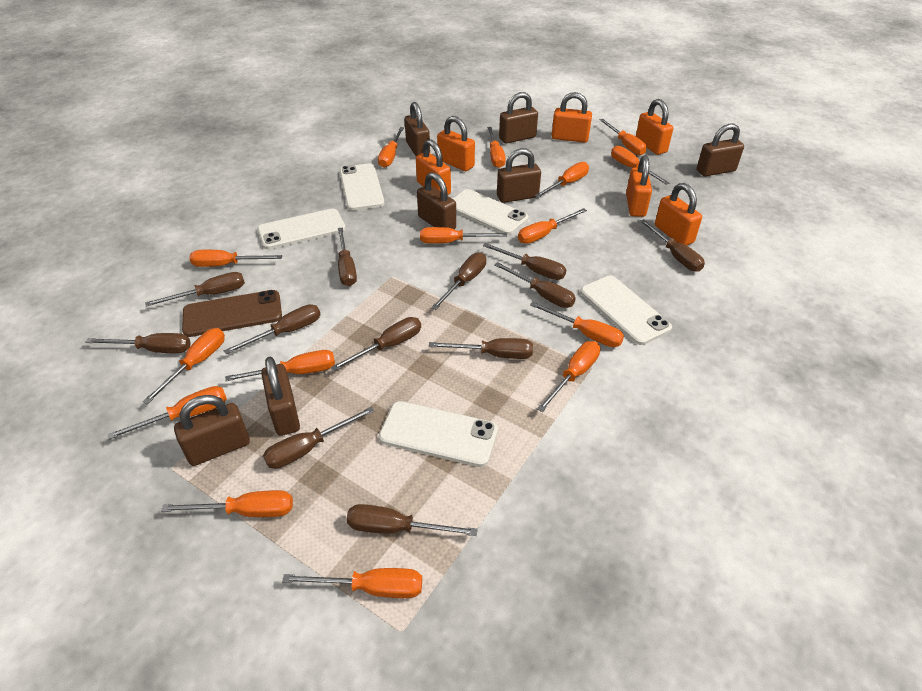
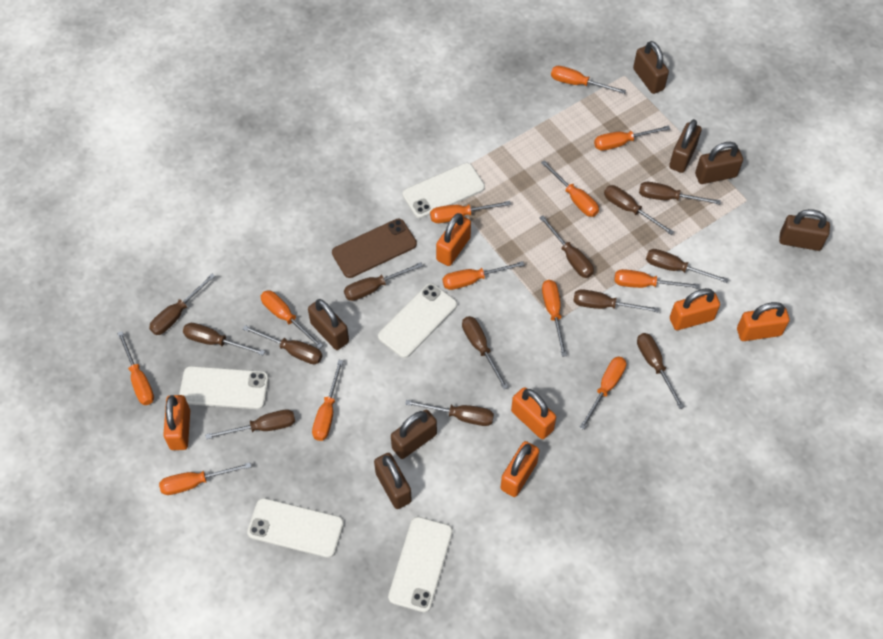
brown screwdriver: [85,333,191,353] [145,272,245,307] [224,304,321,355] [263,407,374,469] [331,317,421,371] [338,227,357,286] [346,504,478,536] [429,338,533,359] [431,252,486,310] [483,243,566,280] [494,262,576,308] [640,219,705,272] = 12 -> [149,274,215,335] [183,323,265,356] [205,410,295,439] [243,325,322,364] [344,262,423,301] [405,400,494,426] [462,316,508,389] [539,215,594,278] [573,289,659,312] [604,185,674,235] [637,333,684,409] [639,182,721,204] [646,249,729,283] = 13
orange screwdriver: [107,386,227,440] [142,328,225,404] [161,490,293,517] [189,250,282,267] [225,350,335,381] [282,568,422,598] [378,127,404,168] [420,227,507,244] [487,127,506,168] [518,208,587,244] [530,302,624,347] [534,162,589,198] [537,341,600,412] [600,119,647,155] [611,146,669,185] = 15 -> [117,331,154,405] [159,462,251,495] [261,291,323,349] [312,360,343,441] [430,201,511,223] [442,261,524,290] [541,160,599,217] [542,280,567,357] [551,66,626,94] [579,357,626,430] [594,125,670,151] [614,269,699,289] = 12

